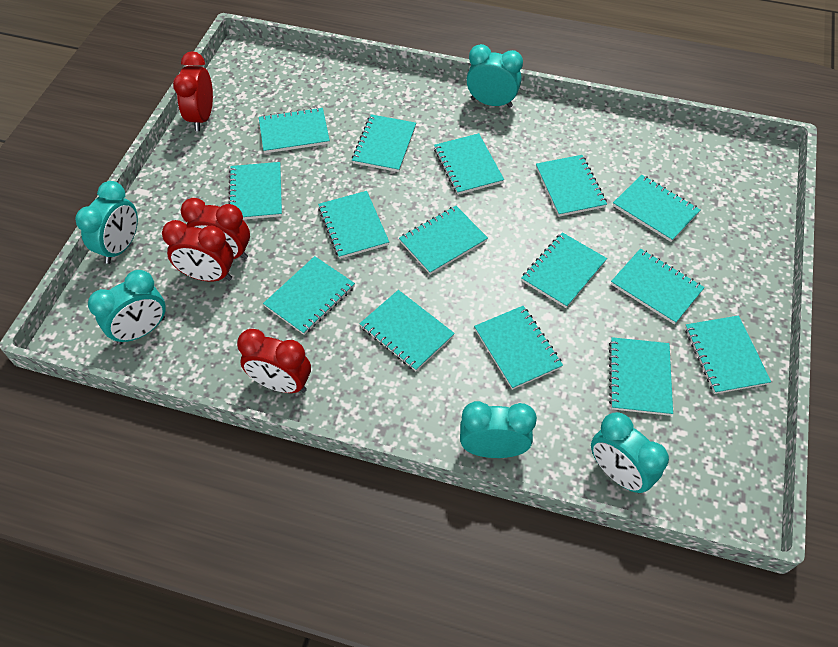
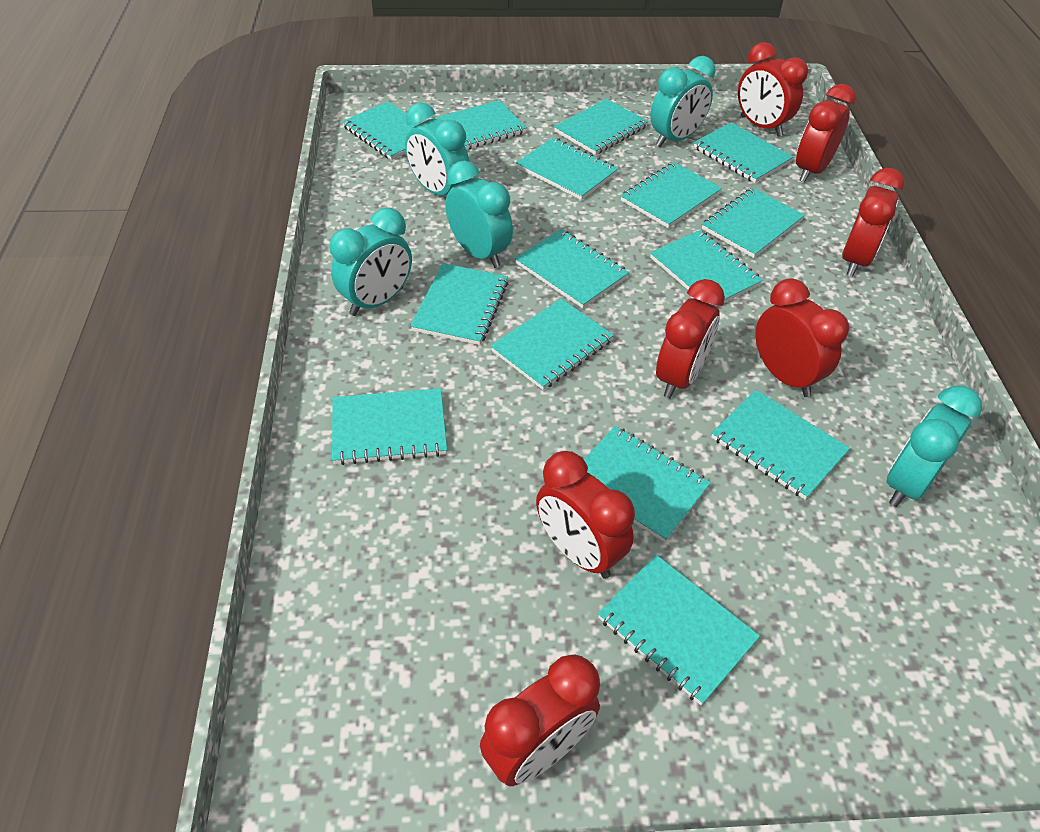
red clock: [162,220,234,282] [173,51,213,131] [181,198,250,259] [237,329,311,393] = 4 -> [480,655,600,786] [536,451,635,579] [656,279,725,399] [738,42,808,137] [755,278,849,397] [796,84,856,182] [842,168,905,276] = 7

